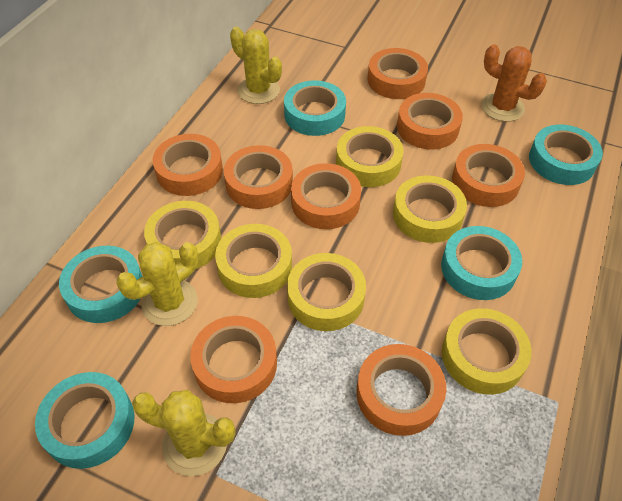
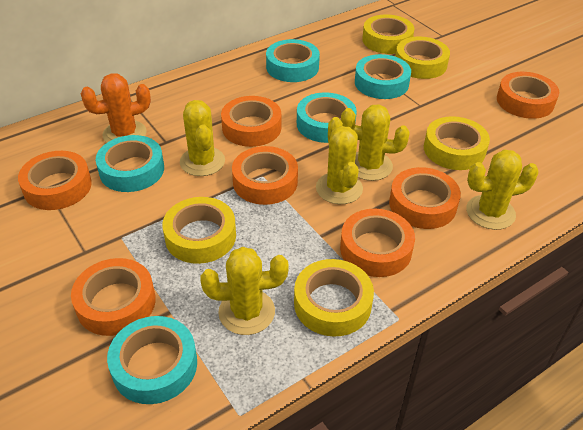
orange tape: [153,134,223,196] [190,316,277,403] [224,145,293,209] [291,163,361,229] [356,344,446,436] [368,48,428,99] [397,93,463,149] [452,144,525,207] = 8 -> [18,151,92,210] [71,258,156,336] [221,96,281,147] [232,146,298,205] [340,209,415,277] [389,167,461,229] [497,72,559,119] = 7
yellow cactus: [116,242,198,326] [132,390,235,476] [230,27,282,104] = 3 -> [180,100,225,176] [200,247,288,335] [316,117,363,204] [341,104,410,181] [466,149,539,230] = 5
yellow tape: [144,201,221,269] [215,224,292,298] [287,253,366,331] [336,126,404,187] [393,175,467,243] [442,308,532,395] = 6 -> [162,197,236,264] [294,259,374,337] [362,14,415,54] [395,37,450,79] [424,116,490,170] = 5

